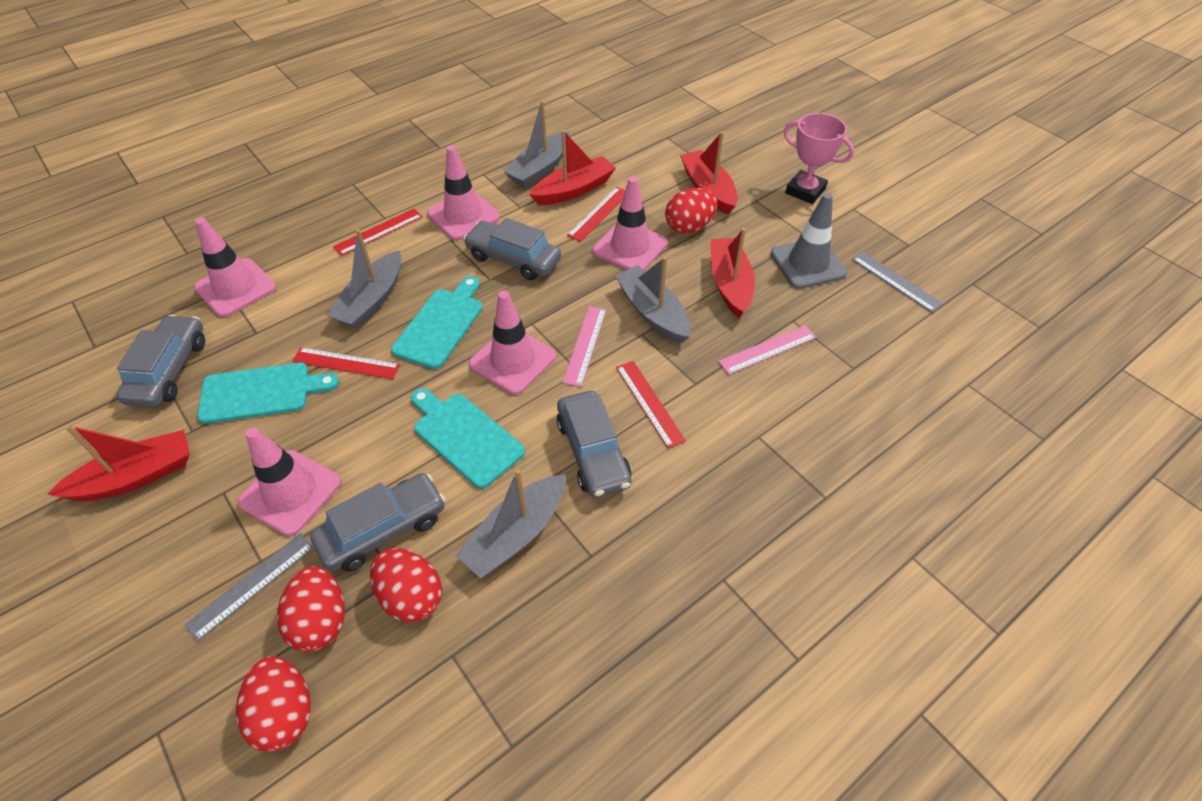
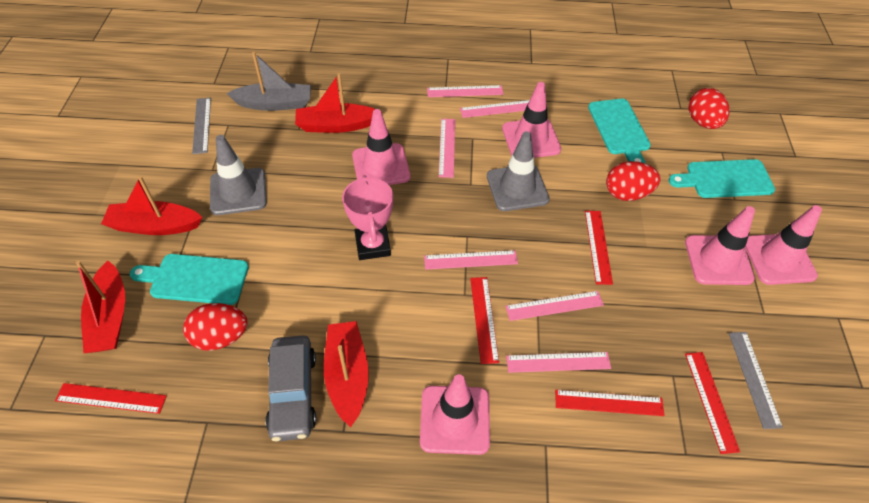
grey boat: [327,229,401,328] [455,469,566,578] [504,101,570,188] [615,256,691,344] = 4 -> [226,52,311,111] = 1
grey car: [116,315,205,408] [310,473,446,572] [463,218,561,280] [557,391,632,498] = 4 -> [265,335,316,441] = 1
grey traffic cone: [771,193,847,289] = 1 -> [210,135,267,215] [487,131,550,211] = 2
pink ruler: [562,306,606,387] [718,325,816,375] = 2 -> [424,250,518,270] [427,85,503,97] [439,119,455,178] [460,100,530,118] [505,291,604,321] [506,352,611,373] = 6
red egg: [236,656,311,752] [277,566,345,652] [370,548,442,622] [665,188,718,234] = 4 -> [183,303,248,351] [606,161,660,201] [689,88,730,129] = 3
red ruler: [292,347,400,379] [333,209,423,256] [567,187,625,242] [616,361,686,448] = 4 -> [55,383,167,414] [470,277,499,364] [555,390,665,416] [585,211,613,285] [685,352,740,454] = 5

